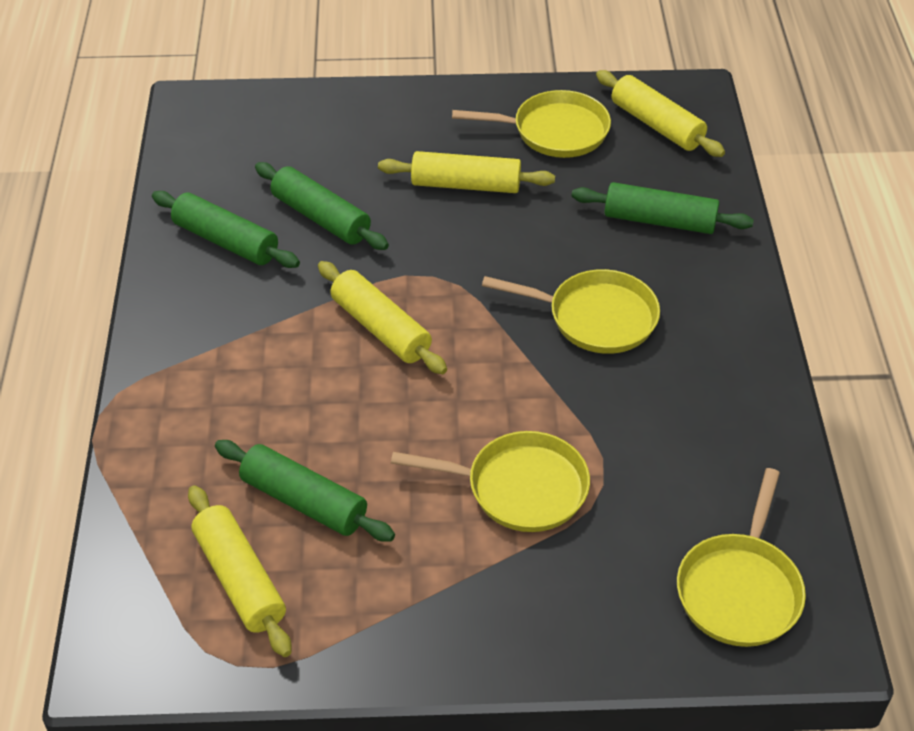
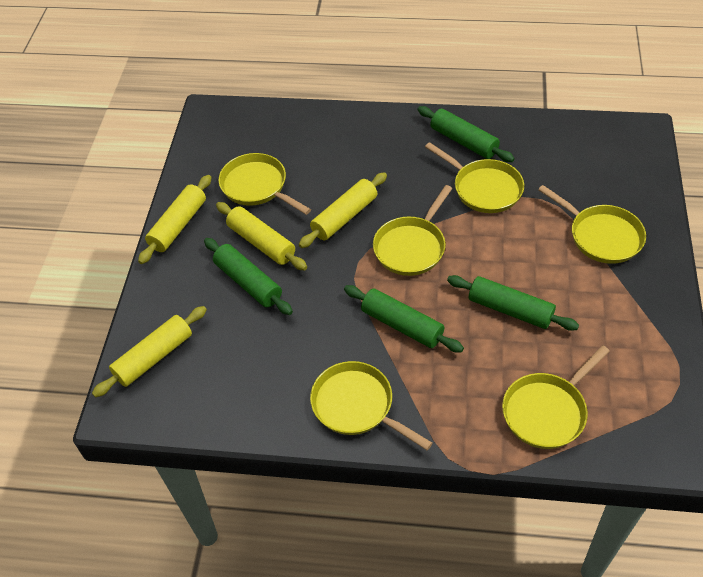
yellow pan: [391,431,590,532] [452,90,611,158] [482,269,660,354] [677,468,806,647] = 4 -> [218,153,311,215] [310,361,432,450] [373,185,452,276] [425,142,524,213] [502,345,610,449] [538,185,646,264] = 6

